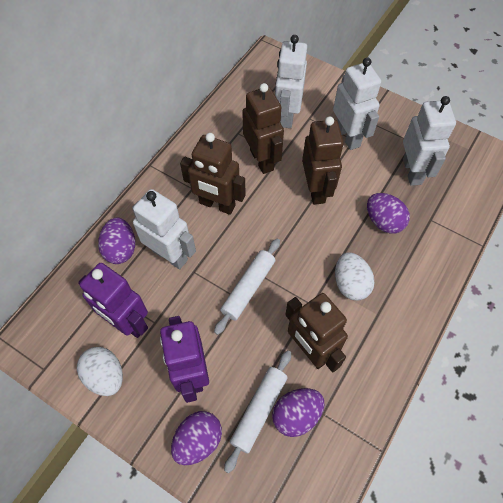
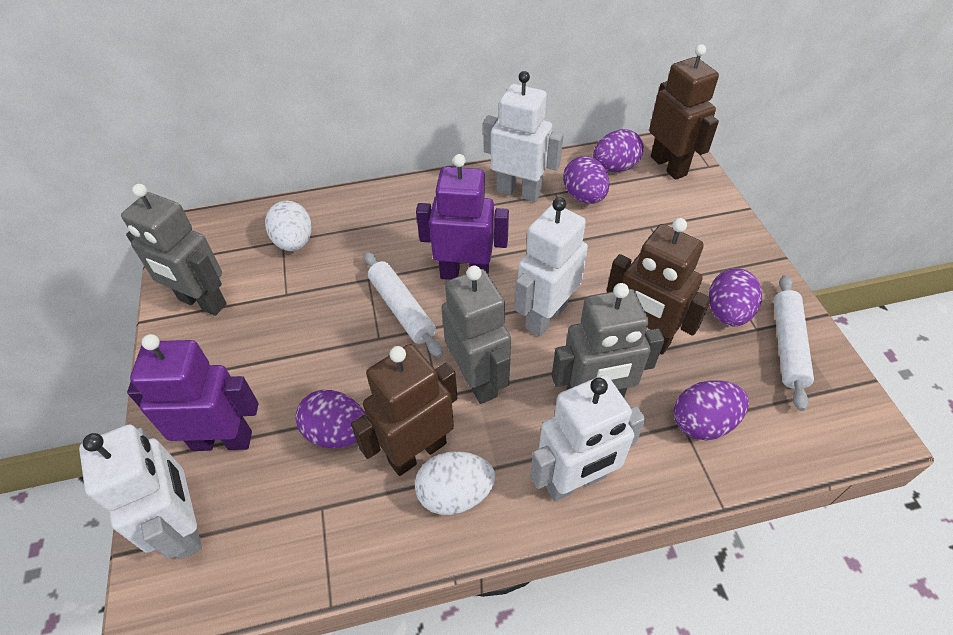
brown robot: [180,133,245,215] [242,83,284,174] [285,293,348,372] [302,116,344,205] = 4 -> [351,344,457,476] [607,218,711,354] [649,44,719,180] = 3
grey robot: none = 0 -> [121,184,227,316] [441,266,511,404] [552,283,665,398] = 3
purple egg: [98,218,135,264] [171,411,222,465] [272,388,324,437] [367,193,410,234] = 4 -> [296,390,366,448] [563,156,609,204] [593,129,644,172] [674,380,749,440] [709,268,762,326] = 5

